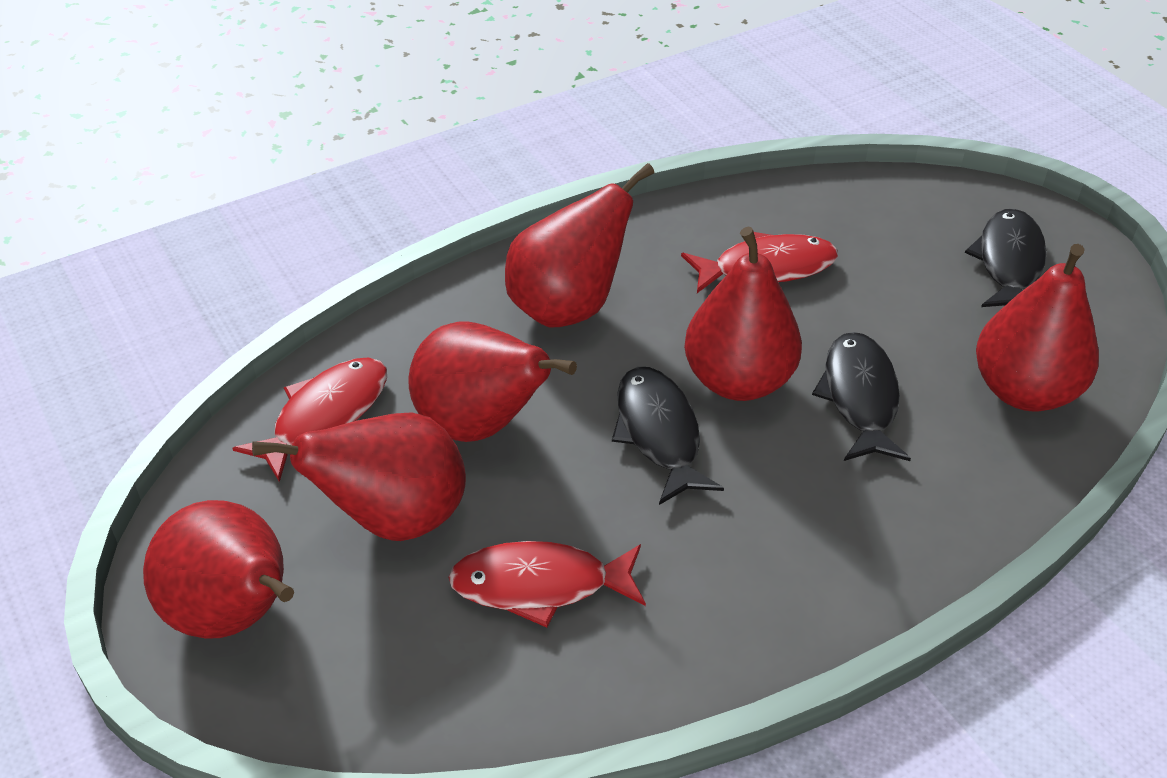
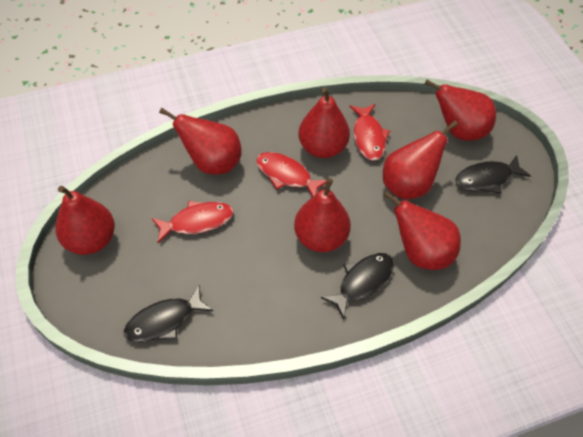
red pear: [143,500,294,639] [252,412,466,541] [408,321,577,442] [505,163,654,328] [684,227,802,401] [976,244,1099,411] = 6 -> [55,186,115,255] [159,108,242,175] [294,178,351,252] [299,87,350,158] [383,120,458,199] [383,191,461,270] [425,80,496,141] = 7

